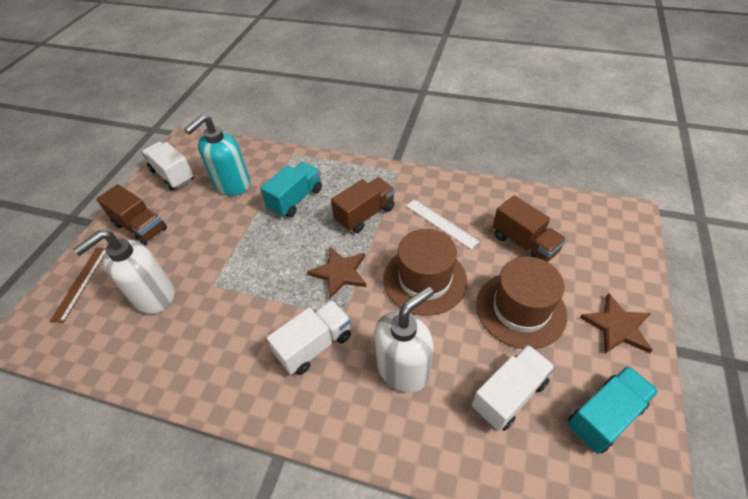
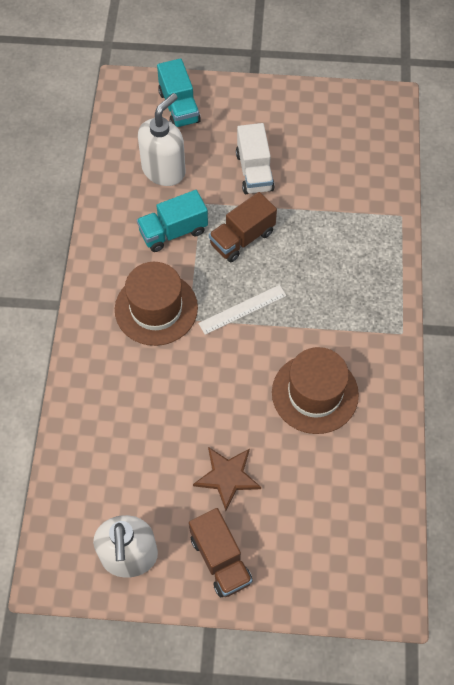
brown ruler: [50,248,106,323] = 1 -> none = 0
brown star: [307,247,366,299] [580,293,653,354] = 2 -> [193,447,261,511] = 1
brown truck: [96,184,167,245] [331,177,395,233] [493,195,567,262] = 3 -> [189,508,252,597] [209,192,277,262] = 2
turquoise soap dispenser: [184,114,250,196] = 1 -> none = 0
white truck: [142,142,194,191] [267,300,351,375] [472,345,555,431] = 3 -> [236,123,275,194] = 1

